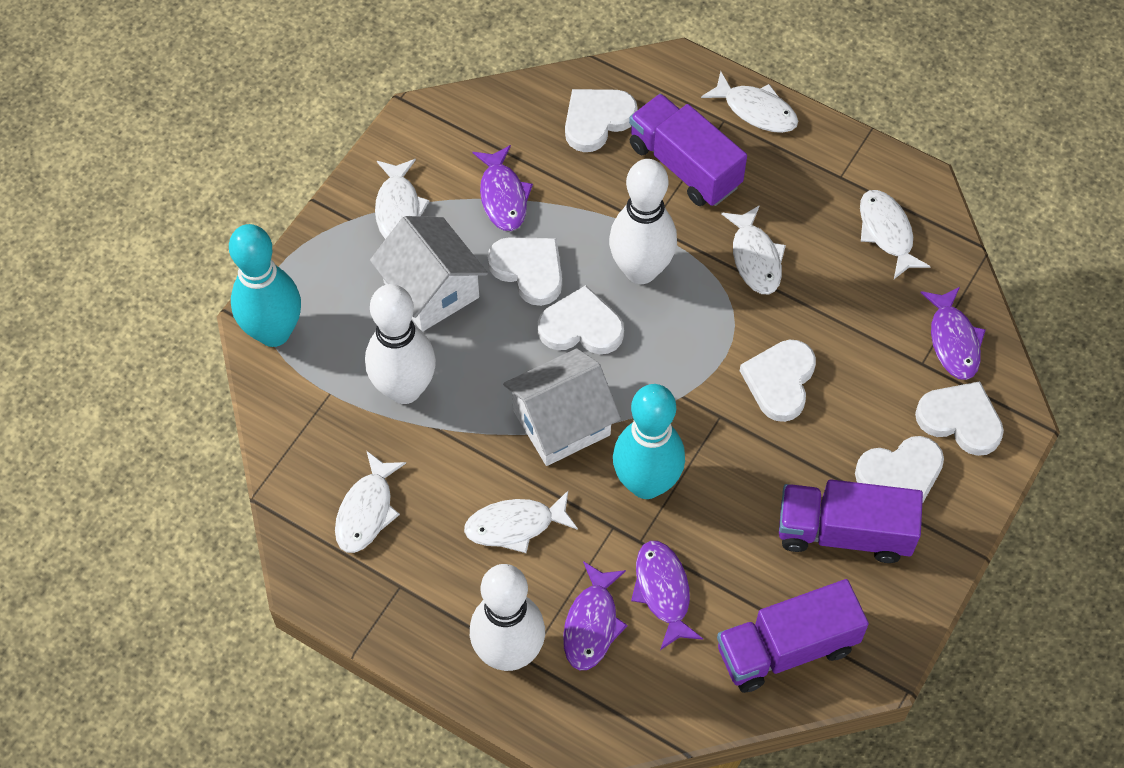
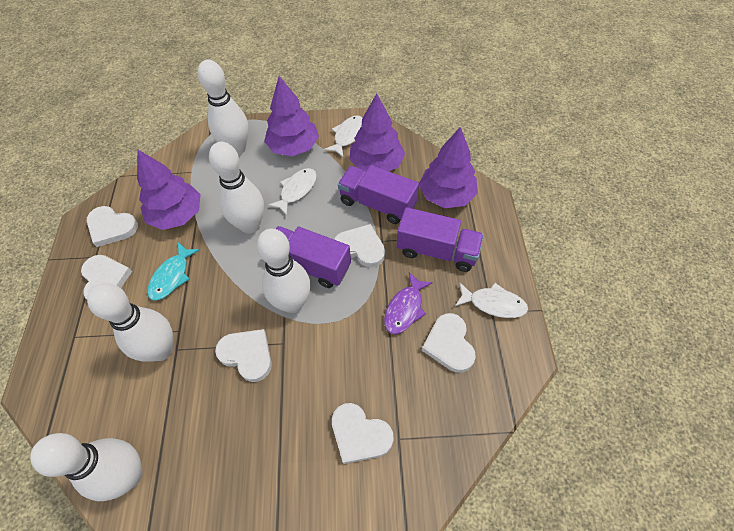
purple fish: [473,145,533,231] [563,561,628,670] [631,541,703,650] [920,287,986,380] = 4 -> [384,272,433,334] = 1
purple tree: none = 0 -> [137,149,201,230] [264,76,319,156] [350,93,405,171] [419,127,478,208] = 4
turquoise bowling pin: [229,224,301,347] [613,384,685,499] = 2 -> none = 0
turquoise fish: none = 0 -> [147,242,200,301] = 1
white bowling pin: [365,284,436,404] [470,564,545,671] [609,159,677,284] = 3 -> [30,433,143,501] [87,283,173,362] [198,60,249,155] [209,142,264,234] [256,229,311,313] = 5
white fish: [335,451,406,553] [375,159,430,239] [464,491,578,553] [701,71,798,133] [721,205,786,294] [860,190,931,279] = 6 -> [268,168,317,216] [324,115,363,157] [455,282,528,318] = 3
white house: [370,216,488,332] [503,348,621,466] = 2 -> none = 0

